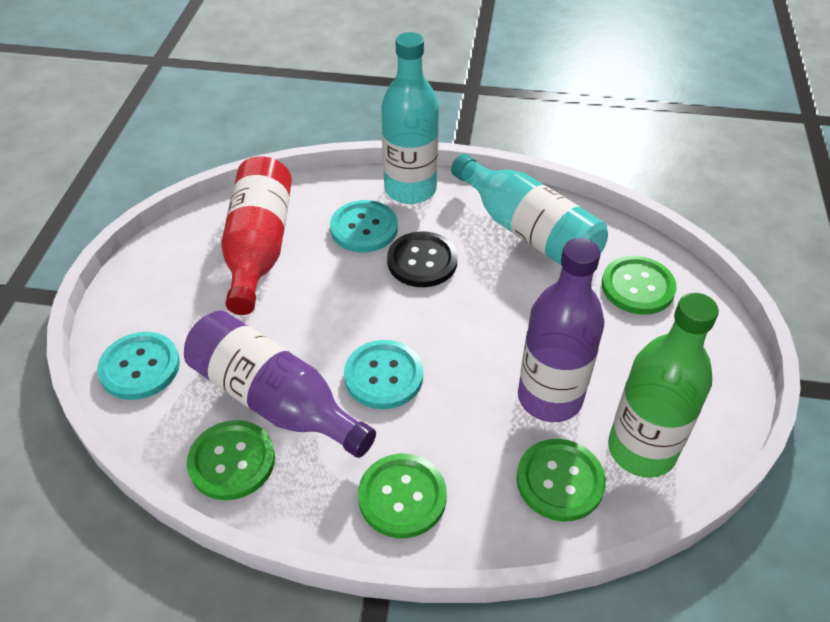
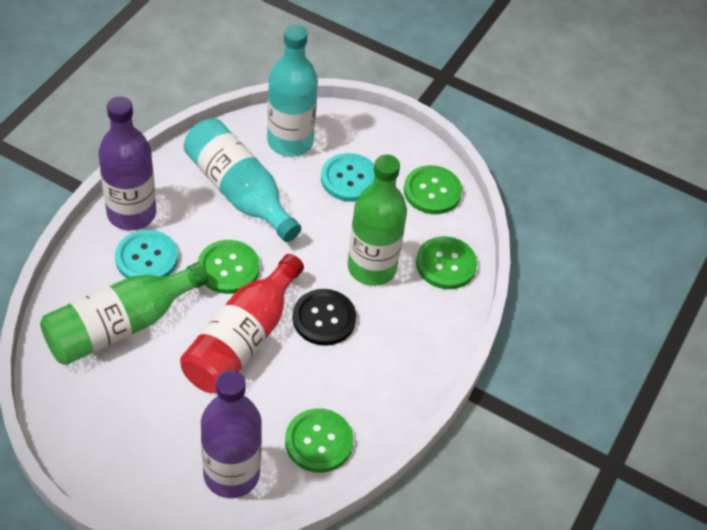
green bottle: [608,293,719,478] = 1 -> [40,262,208,365] [348,155,407,286] = 2
turquoise button: [97,332,180,400] [330,200,398,252] [344,340,423,409] = 3 -> [115,230,178,278] [321,153,375,202] = 2

